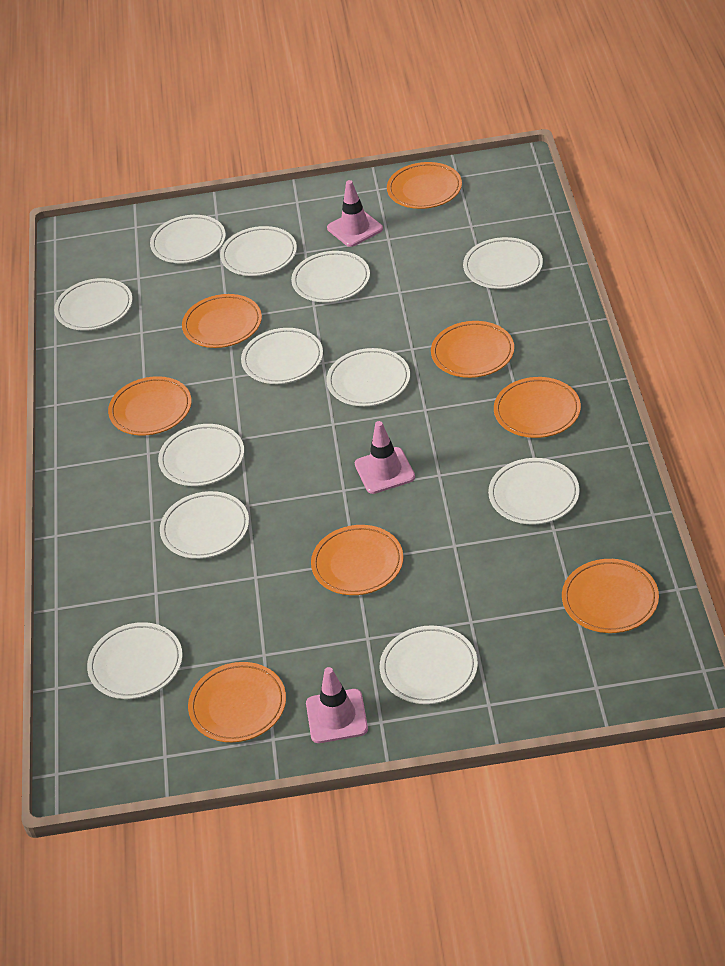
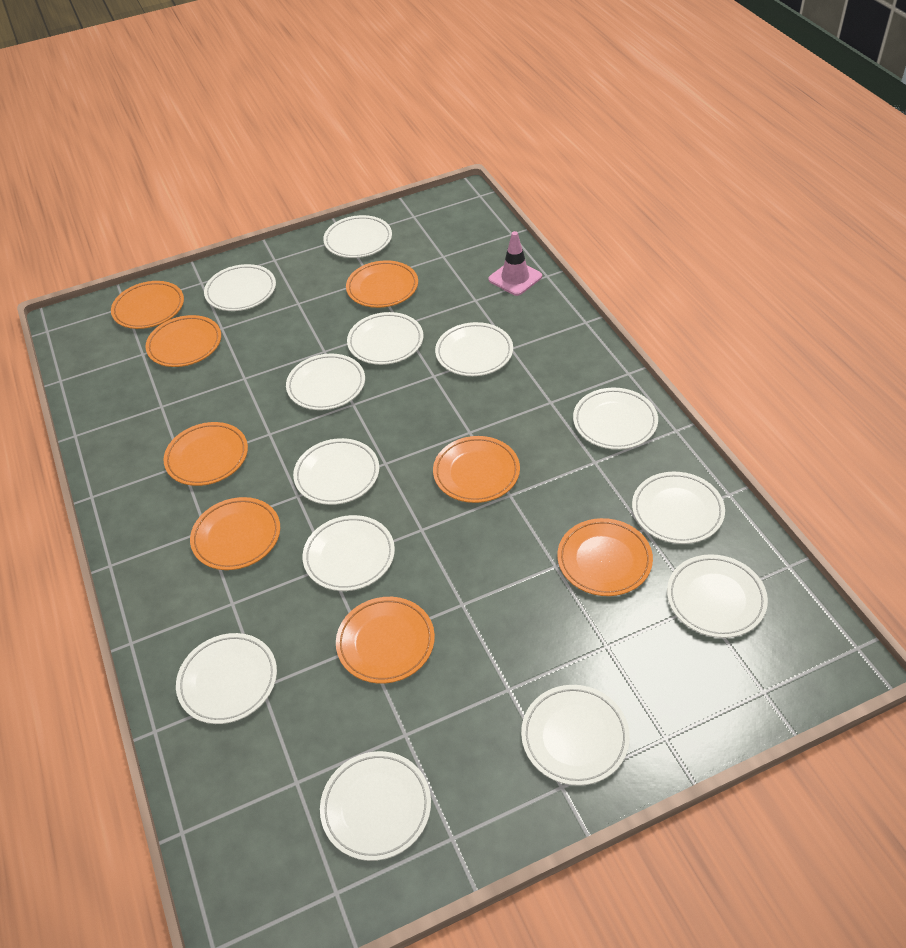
pink traffic cone: [306,667,368,743] [327,180,383,247] [355,421,415,494] = 3 -> [488,231,542,296] = 1
white plate: [54,278,133,331] [87,622,183,699] [150,215,226,263] [158,424,244,486] [160,491,249,559] [220,226,297,276] [241,328,323,384] [291,251,370,303] [326,348,410,406] [380,625,478,704] [463,237,543,289] [488,458,580,525] = 12 -> [176,633,277,724] [204,264,276,311] [286,354,365,410] [293,438,379,505] [302,515,395,591] [320,751,431,861] [323,215,392,258] [347,312,423,365] [435,322,513,376] [521,685,630,786] [573,388,658,450] [632,472,725,544] [667,554,768,638] = 13

